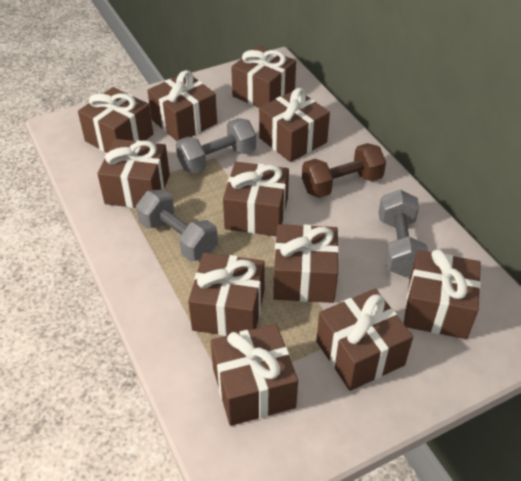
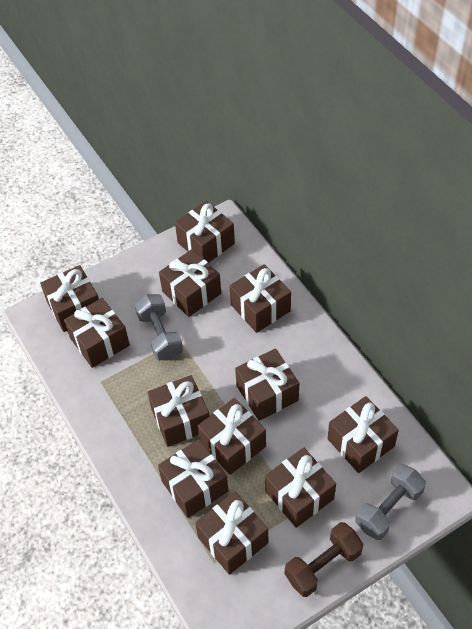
brown gift: [78,87,153,153] [97,139,170,208] [147,70,217,141] [188,253,265,336] [210,324,298,426] [223,162,289,236] [231,46,296,108] [259,88,330,162] [273,224,339,303] [316,289,413,391] [404,249,481,339] = 11 -> [40,265,99,332] [64,298,130,368] [147,375,209,447] [158,439,228,518] [159,249,221,317] [175,201,235,263] [195,492,268,575] [197,398,266,475] [230,264,291,333] [235,348,299,421] [265,447,336,528] [328,396,399,473] = 12
grey dumbbell: [136,189,218,261] [176,118,256,174] [379,190,428,277] = 3 -> [134,294,183,360] [355,464,426,540] = 2

